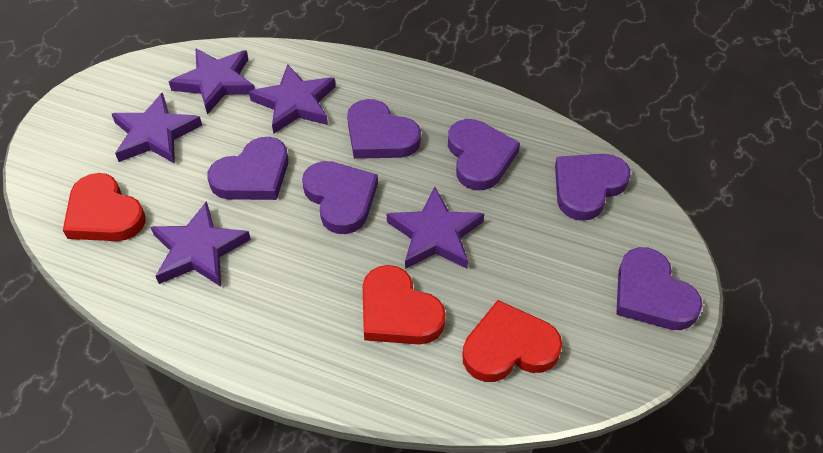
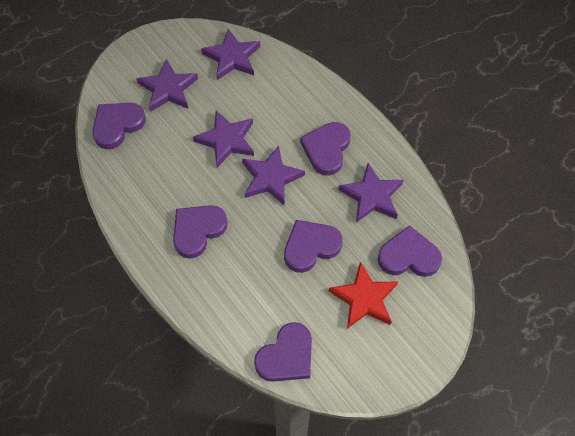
red heart: [63,173,145,241] [362,265,446,345] [462,300,562,382] = 3 -> none = 0
red star: none = 0 -> [329,262,398,329] = 1

